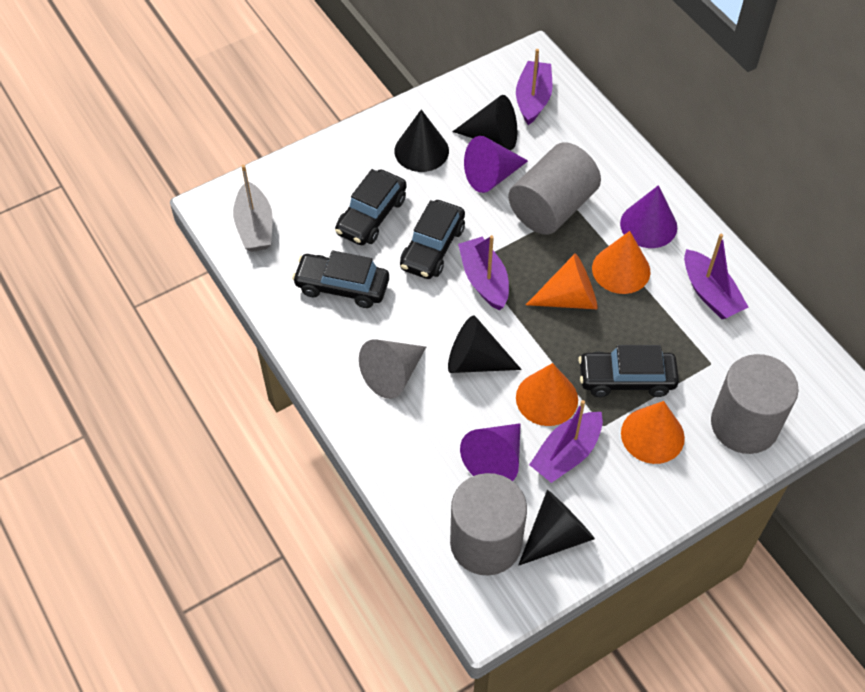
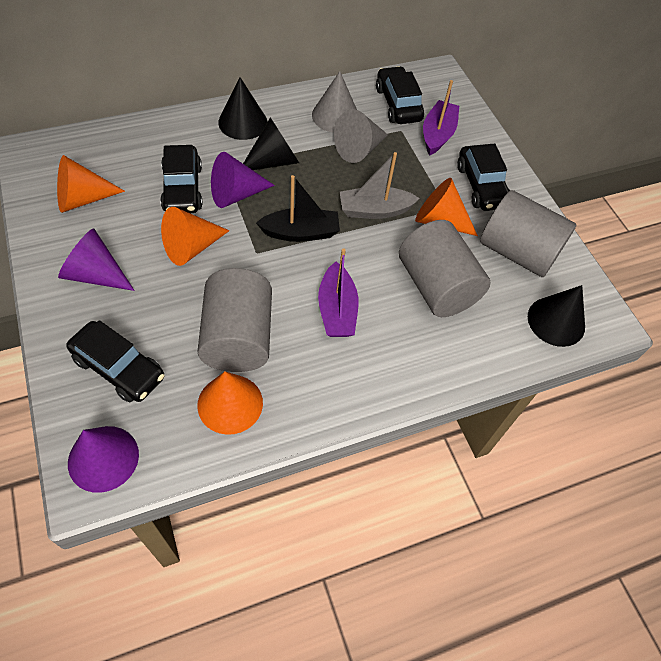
black boat: none = 0 -> [256,175,340,242] = 1
black cone: [394,109,449,172] [448,316,522,373] [452,95,517,150] [518,490,595,566] = 4 -> [218,77,267,140] [243,117,299,170] [528,285,585,347] = 3
grey cone: [359,339,426,399] = 1 -> [312,71,357,133] [334,109,388,163] = 2
purple boat: [458,235,509,311] [516,49,552,125] [529,400,603,483] [684,234,749,319] = 4 -> [318,248,359,337] [423,80,459,156] = 2

